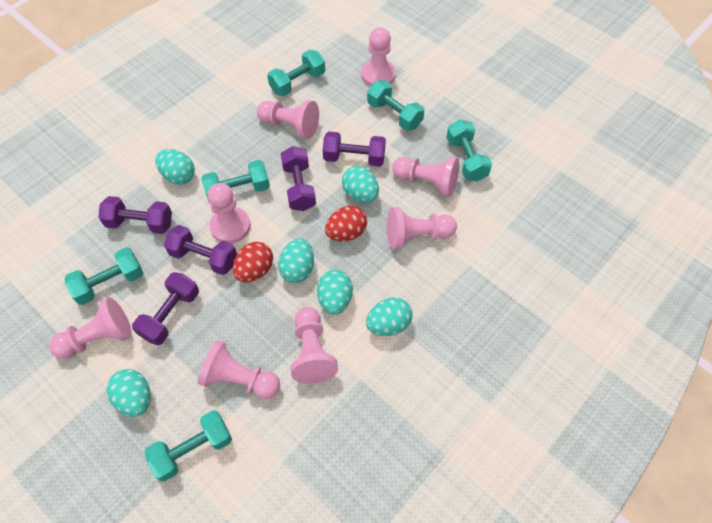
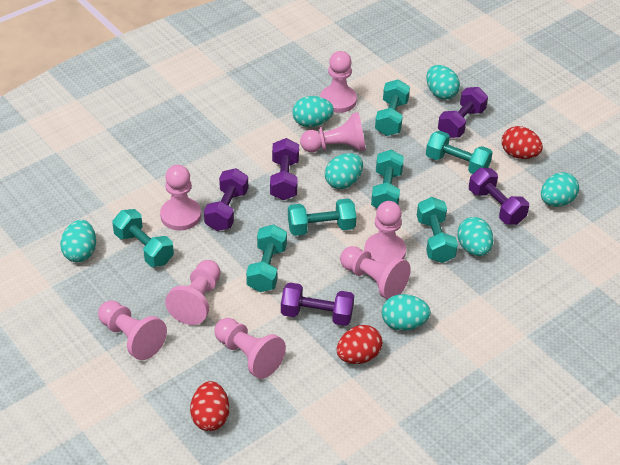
red egg: [233,242,273,282] [325,206,367,242] = 2 -> [190,381,229,431] [337,325,382,364] [502,126,543,159] = 3
turquoise dumbbell: [65,247,143,305] [145,410,232,481] [201,160,270,201] [267,50,325,96] [367,80,425,131] [446,119,492,181] = 6 -> [112,209,174,267] [246,224,287,292] [288,199,356,236] [371,150,404,208] [375,79,410,136] [417,197,458,263] [426,131,493,174] = 7
turquoise egg: [107,369,151,417] [155,149,195,185] [278,238,314,283] [317,270,353,315] [342,166,379,203] [366,297,413,336] = 6 -> [60,220,96,262] [292,96,334,127] [325,153,363,189] [382,294,431,331] [426,65,460,100] [457,217,493,256] [541,172,579,207] = 7

